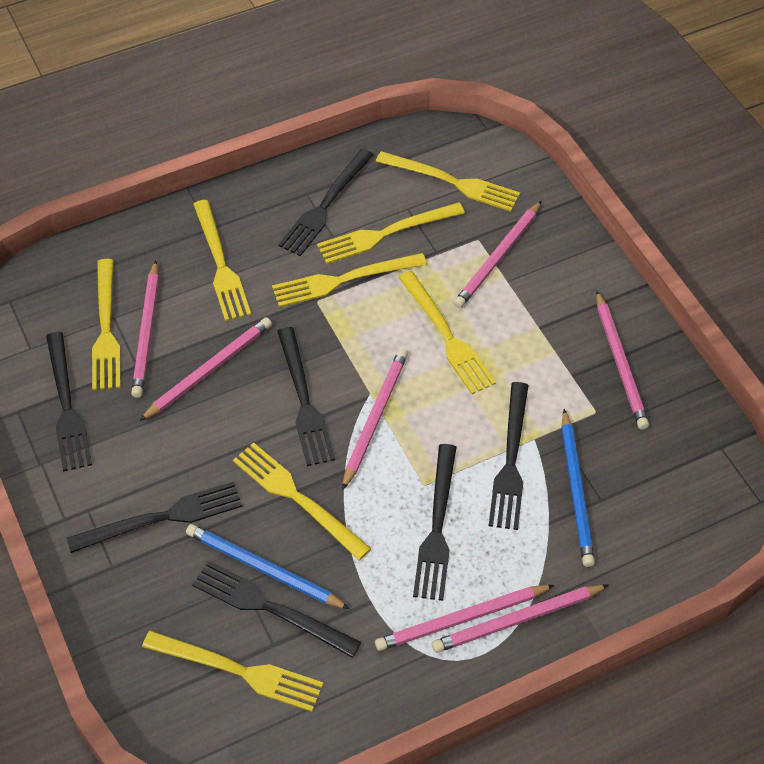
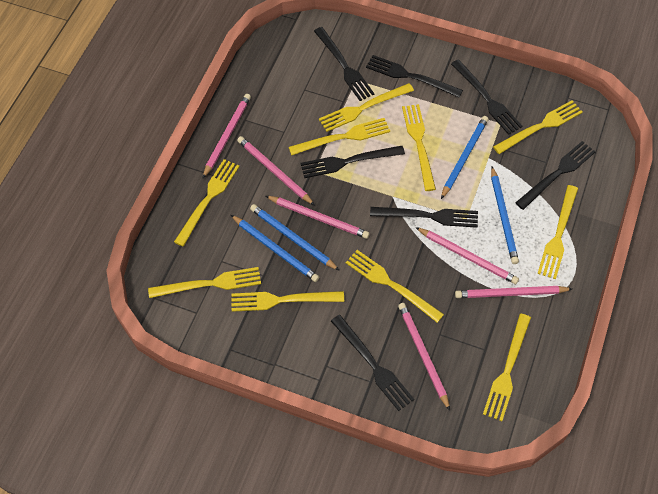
blue pencil: [186,524,350,609] [561,409,595,567] = 2 -> [231,215,319,282] [250,204,340,271] [441,116,488,199] [491,166,519,264] = 4
pink pencil: [131,260,159,398] [139,317,272,421] [342,349,408,490] [375,585,554,651] [432,585,609,653] [454,201,542,308] [596,291,649,430] = 7 -> [203,94,251,178] [237,136,315,205] [266,196,370,239] [398,303,450,411] [415,227,519,284] [455,286,572,298] = 6
yellow fork: [92,259,121,390] [142,630,324,712] [193,200,251,321] [233,442,372,560] [272,253,427,307] [317,202,465,264] [376,151,520,212] [398,271,496,394] = 8 -> [148,267,261,298] [174,159,240,247] [231,291,344,312] [289,118,390,155] [319,83,414,132] [346,250,444,323] [402,104,436,191] [483,314,531,421] [493,100,583,154] [537,185,578,279] = 10

